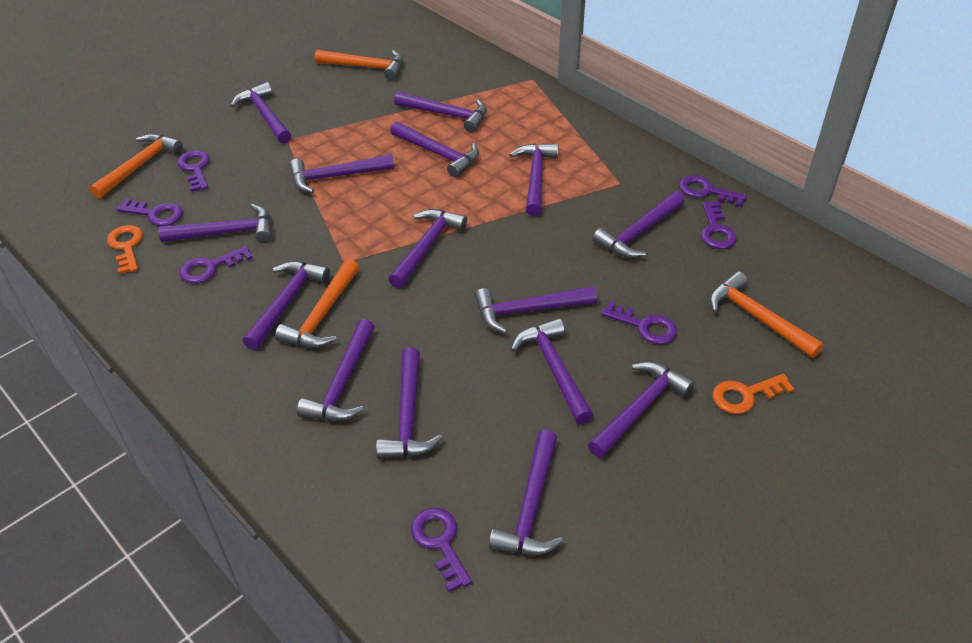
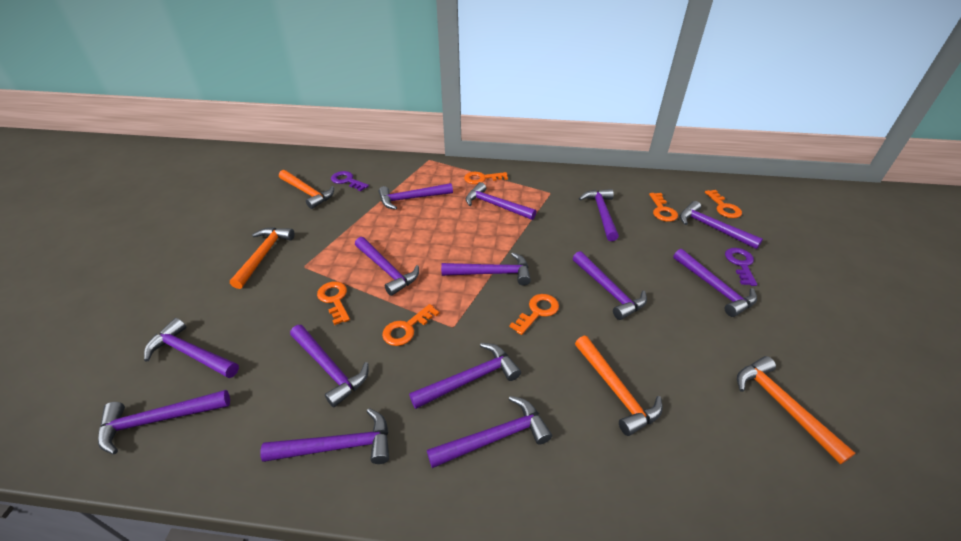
orange key: [107,225,143,274] [713,374,794,414] = 2 -> [317,281,350,325] [382,304,440,346] [464,172,508,184] [509,294,559,335] [649,193,678,222] [705,190,742,218] = 6
purple hammer: [158,204,272,243] [231,82,291,144] [243,261,330,350] [289,154,394,193] [297,319,375,421] [376,347,443,459] [388,209,467,288] [390,122,479,178] [394,92,487,133] [474,286,597,334] [489,429,563,555] [510,143,559,216] [511,318,594,424] [588,362,695,458] [593,191,685,258] = 15 -> [98,390,230,454] [144,318,239,378] [260,408,389,464] [290,325,369,408] [355,237,419,296] [379,183,453,210] [409,343,521,409] [427,396,552,468] [441,252,531,285] [466,182,537,220] [573,251,647,320] [579,189,619,241] [673,249,757,317] [680,201,763,249] = 14
purple key: [117,199,183,226] [177,150,210,192] [179,246,253,284] [411,508,472,592] [601,301,677,344] [679,175,747,207] [701,201,737,249] = 7 -> [331,171,369,191] [725,248,757,286] = 2

